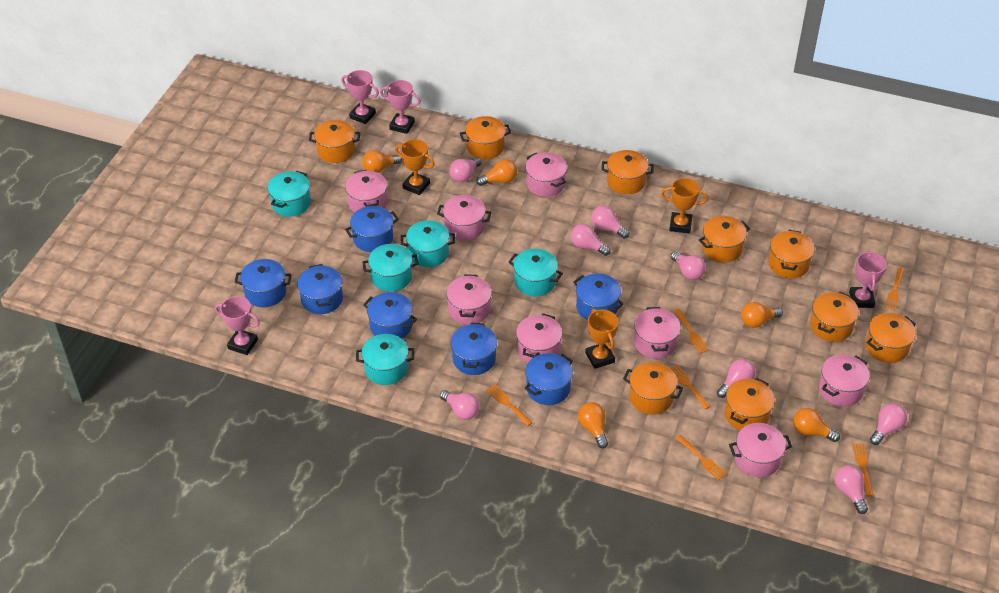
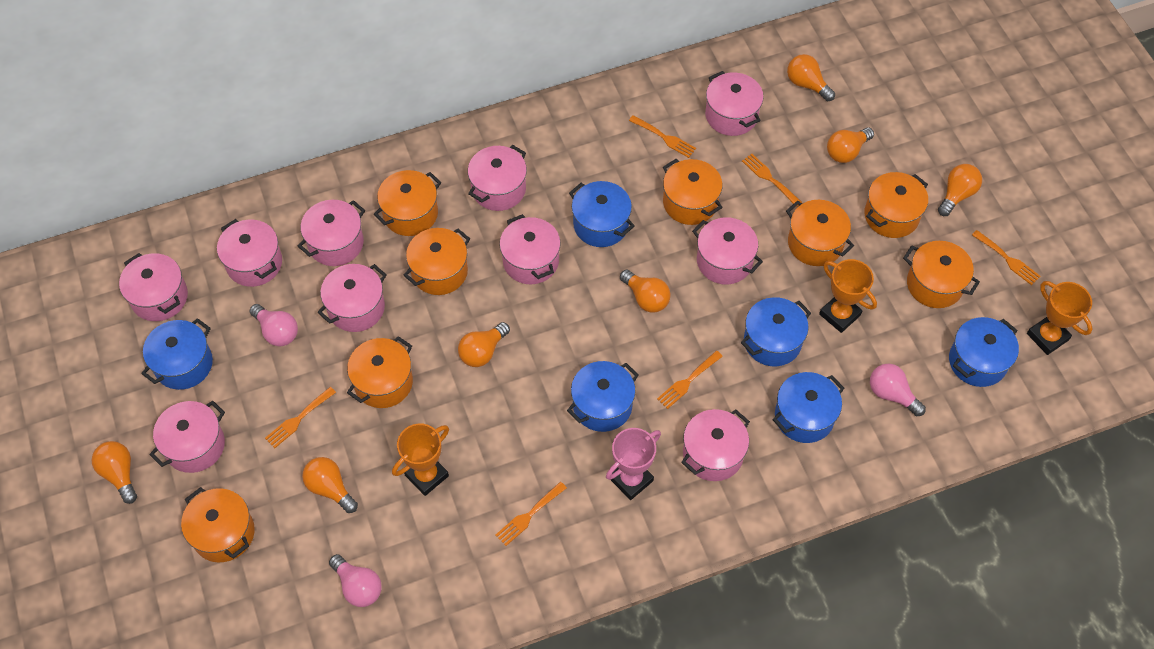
blue pot: [235,259,292,307] [297,264,343,314] [345,206,399,252] [363,292,417,339] [451,322,497,375] [525,353,573,405] [573,273,624,320] = 7 -> [141,318,213,390] [567,361,638,432] [569,181,634,247] [741,297,811,366] [773,372,844,443] [949,317,1019,387] = 6
orange light bulb: [362,150,402,173] [476,159,517,186] [578,402,608,448] [741,302,783,328] [793,408,840,442] = 5 -> [92,441,137,504] [302,457,358,513] [458,322,510,367] [620,270,671,313] [787,54,835,101] [827,127,874,163] [938,164,982,216] = 7
orange pot: [309,120,360,163] [460,116,511,159] [602,150,654,194] [623,362,683,414] [699,216,750,263] [725,378,775,430] [768,230,814,278] [810,292,859,342] [866,313,916,363] = 9 -> [181,487,255,562] [347,336,413,408] [374,170,441,236] [403,228,470,295] [663,159,723,225] [786,200,854,266] [864,172,928,238] [903,241,980,308] = 8
pink light bulb: [440,390,480,420] [449,157,482,182] [570,224,611,256] [591,206,629,239] [671,251,706,280] [717,359,756,398] [834,465,868,514] [870,403,907,445] = 8 -> [250,304,298,346] [329,554,382,607] [870,364,926,416] = 3
pink pot: [345,170,387,213] [437,195,492,241] [446,274,492,325] [516,313,562,363] [525,152,567,197] [634,307,681,359] [729,423,792,477] [819,354,870,406] = 8 -> [119,253,188,321] [150,401,225,473] [217,219,282,287] [298,200,365,266] [317,264,387,332] [468,145,527,211] [499,214,561,284] [681,409,750,481] [692,217,763,285] [705,71,764,136] = 10
pink trophy: [215,296,260,355] [341,70,379,124] [380,80,421,134] [849,250,887,308] = 4 -> [606,428,661,500] = 1
turquoise pot: [268,171,311,217] [356,334,414,385] [362,244,419,292] [401,220,455,267] [509,248,563,296] = 5 -> none = 0

